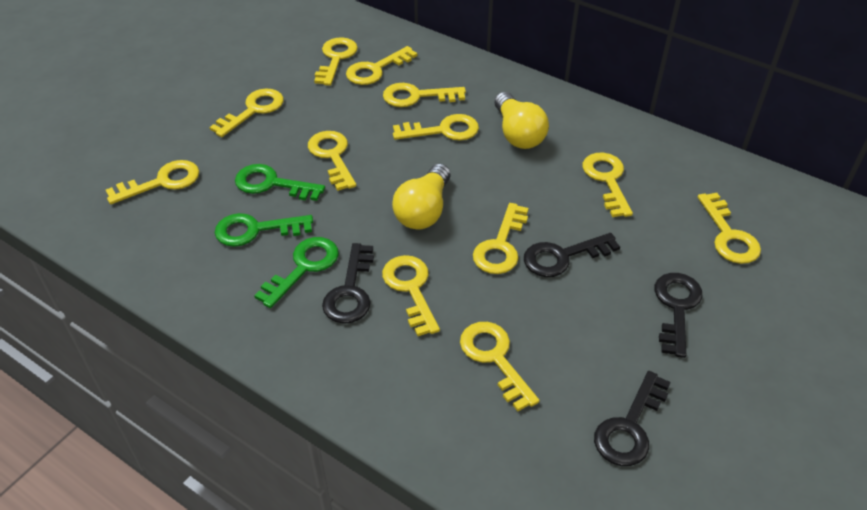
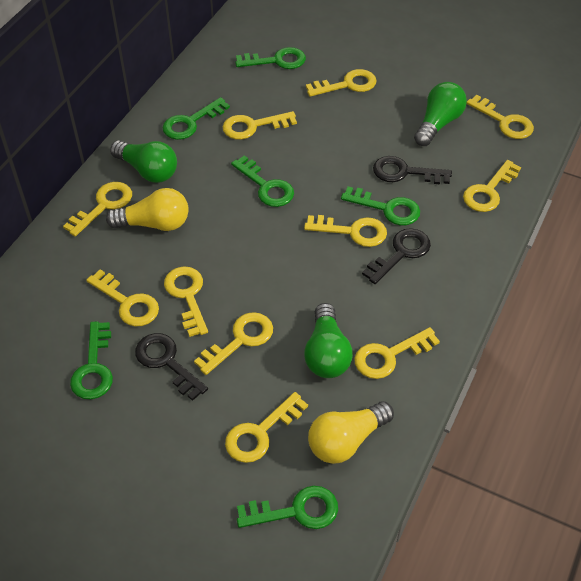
black key: [322,243,374,324] [524,233,620,277] [594,371,671,466] [654,273,703,358] = 4 -> [135,333,208,401] [362,228,431,284] [373,156,452,184] = 3
green key: [215,213,313,247] [235,164,325,201] [254,237,339,308] = 3 -> [70,321,113,400] [163,97,230,140] [231,155,294,207] [235,47,306,69] [237,486,338,529] [341,187,420,225] = 6
green light bulb: none = 0 -> [110,140,177,183] [304,303,353,378] [414,82,467,146] = 3
yellow key: [106,160,199,204] [210,89,284,137] [308,131,356,191] [314,38,358,86] [346,46,417,85] [382,255,440,336] [383,83,466,107] [393,114,479,141] [460,322,540,411] [473,203,529,274] [583,153,633,217] [698,193,761,264] = 12 -> [63,182,132,236] [86,269,159,327] [164,266,208,337] [194,312,273,375] [223,111,297,140] [225,392,308,463] [304,215,387,247] [306,69,377,97] [354,327,440,379] [463,160,521,212] [466,95,534,139] = 11

